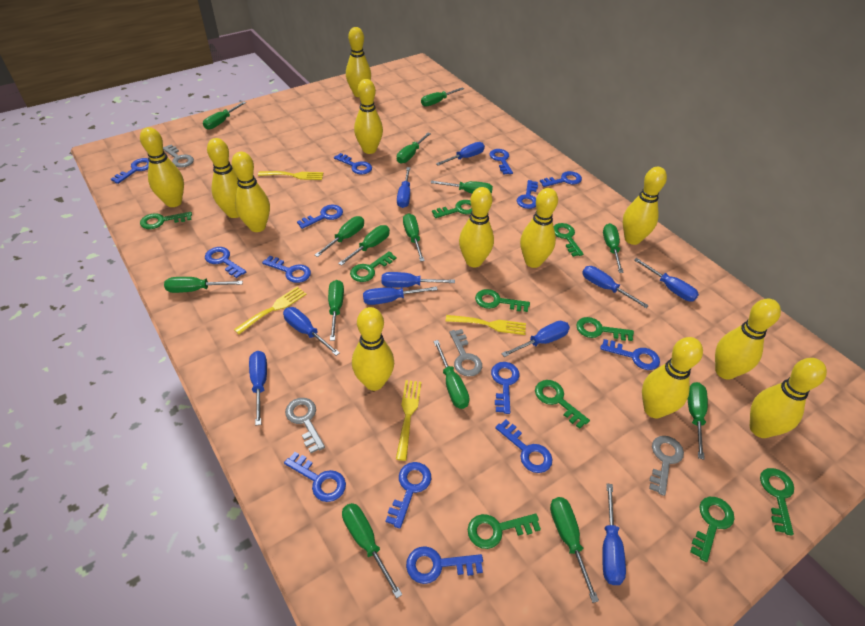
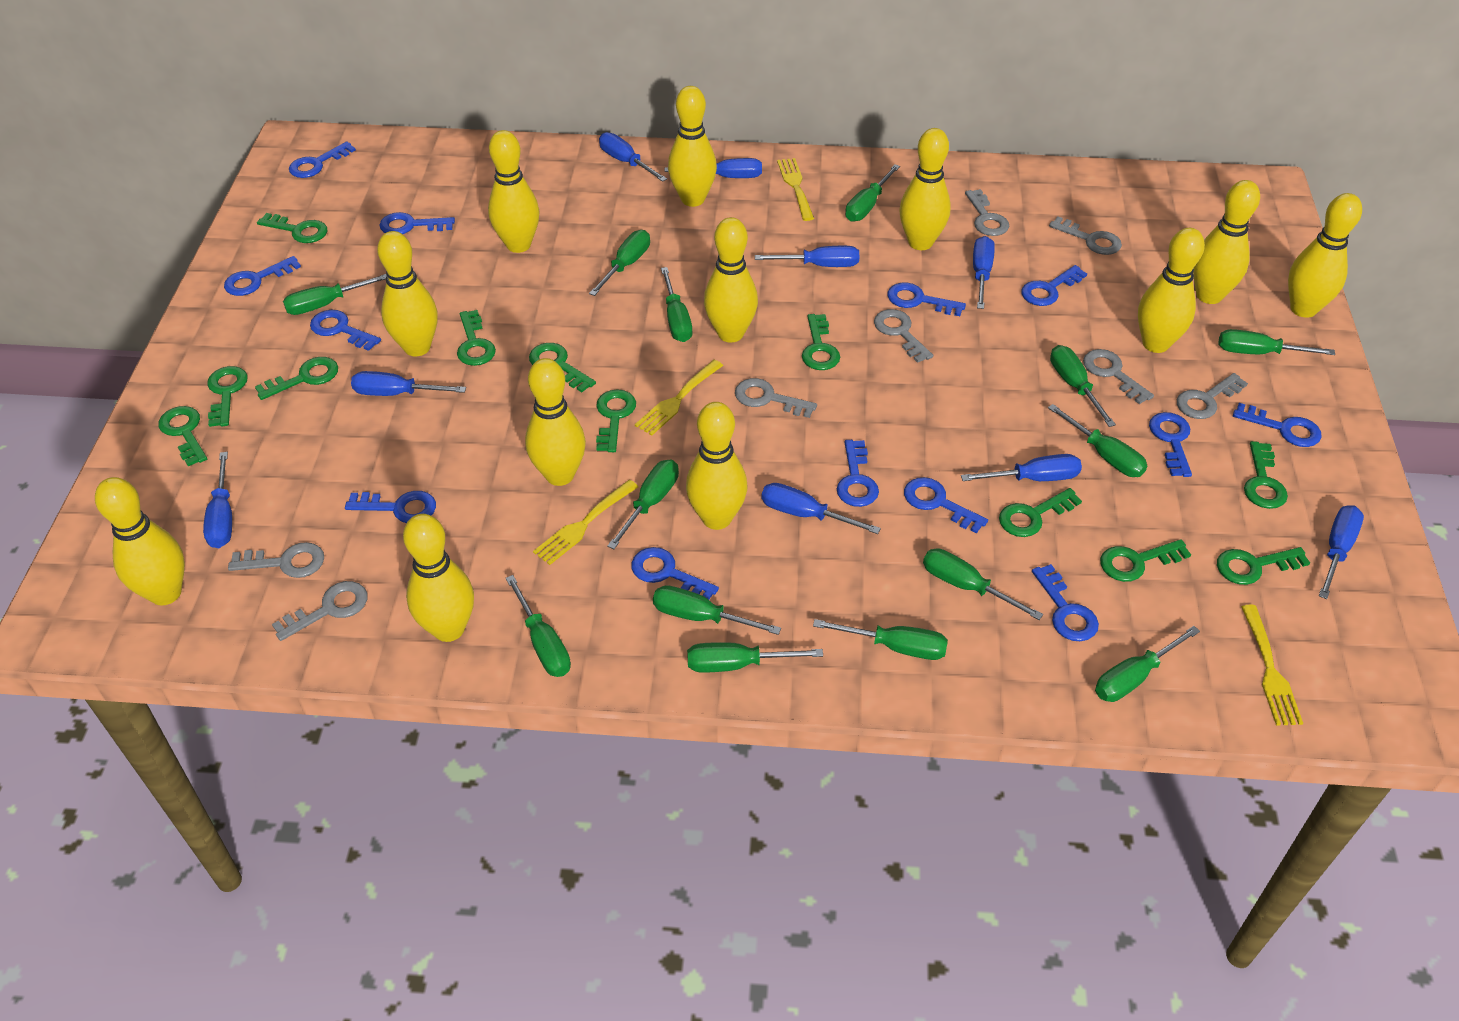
blue key: [111,158,149,184] [205,247,246,278] [262,256,311,283] [284,452,346,502] [297,205,343,229] [334,153,372,175] [386,462,431,529] [406,546,483,584] [490,149,513,175] [491,362,520,414] [495,420,552,473] [517,180,538,209] [540,171,582,187] [600,339,660,370] = 14 -> [224,256,301,296] [289,141,356,178] [310,310,381,351] [345,491,436,523] [380,212,455,234] [631,547,719,599] [837,440,879,507] [887,282,966,316] [904,477,988,534] [1022,265,1087,306] [1032,564,1099,641] [1149,412,1192,477] [1233,403,1322,447] = 13
blue screwdriver: [249,351,267,426] [283,307,340,356] [363,286,438,305] [382,272,455,288] [397,167,411,208] [436,142,485,166] [501,321,570,357] [582,266,649,308] [602,484,626,585] [634,258,699,301] = 10 -> [203,452,232,548] [351,371,466,396] [599,132,667,182] [665,158,762,178] [755,246,859,267] [761,483,881,534] [961,454,1082,481] [973,236,995,309] [1319,505,1364,599] = 9
green key: [140,212,192,229] [350,251,396,282] [432,200,472,218] [468,514,541,549] [475,289,530,312] [535,380,590,429] [554,223,584,257] [576,317,634,341] [690,497,734,562] [760,468,794,536] = 10 -> [159,406,207,466] [207,366,248,427] [255,357,338,400] [257,213,327,243] [457,310,496,366] [529,343,596,392] [596,389,636,452] [802,314,840,370] [999,488,1082,537] [1100,539,1191,582] [1217,547,1310,585] [1244,441,1288,509] = 12
grey key: [163,145,194,168] [285,398,325,453] [449,329,482,377] [649,436,684,496] = 4 -> [228,542,324,578] [272,581,367,641] [735,378,817,418] [874,309,933,363] [965,189,1009,236] [1049,217,1122,255] [1083,349,1154,404] [1177,373,1248,419] = 8

